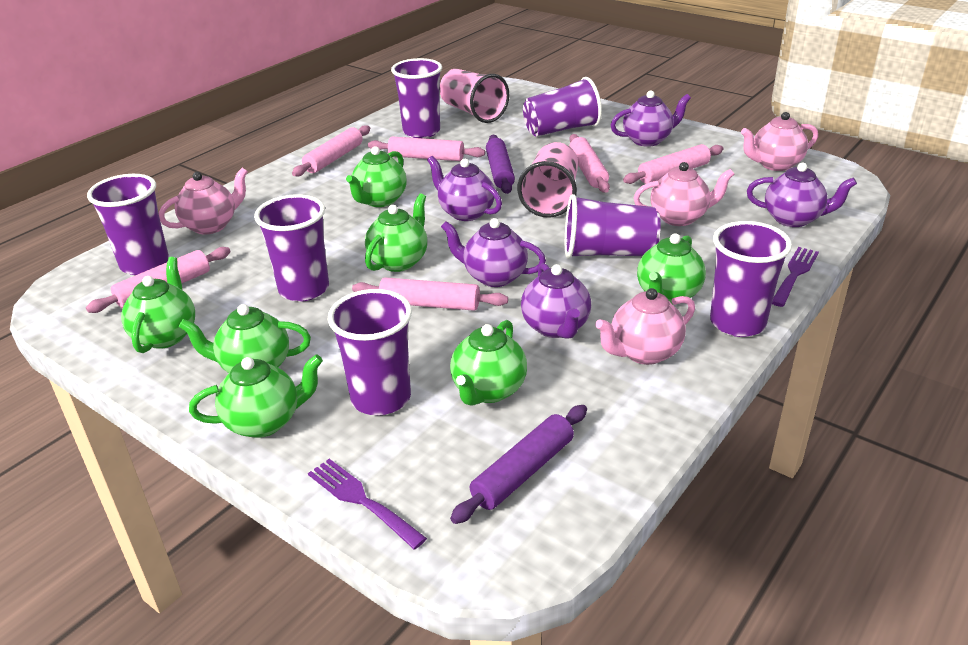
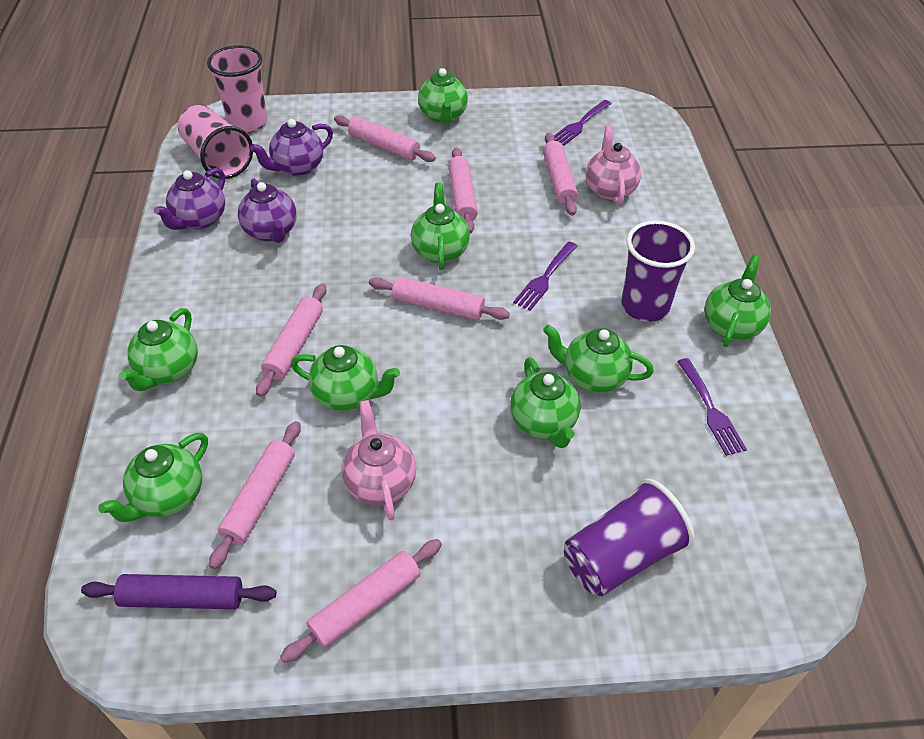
green teapot: [121,257,195,353] [179,304,311,373] [189,354,323,438] [346,146,406,207] [365,193,427,272] [450,320,527,406] [637,233,706,305] = 7 -> [98,433,208,522] [119,308,198,391] [291,345,400,411] [411,183,470,270] [418,68,468,124] [510,357,581,448] [543,325,654,393] [704,255,771,347] = 8
pink rolling pin: [86,247,231,313] [292,125,370,176] [352,278,508,311] [368,136,485,161] [569,134,610,193] [623,144,724,184] = 6 -> [209,421,301,569] [256,283,326,397] [280,539,442,663] [334,115,436,162] [369,276,510,320] [448,147,478,234] [543,133,578,216] = 7
pink teapot: [159,168,248,234] [595,288,695,365] [634,162,734,226] [741,112,818,171] = 4 -> [341,400,416,521] [586,126,641,205] = 2
purple cup: [87,174,169,275] [254,194,329,302] [328,289,412,416] [391,58,442,138] [523,77,602,136] [565,194,661,259] [710,221,792,337] = 7 -> [564,478,695,596] [621,220,695,322] = 2
purple fork: [308,459,427,549] [772,247,819,307] = 2 -> [513,242,578,311] [554,100,612,146] [677,358,747,456] = 3
purple rolling pin: [450,405,587,524] [486,135,515,194] = 2 -> [81,574,276,609] = 1
purple teapot: [427,156,502,221] [441,218,546,287] [521,263,591,339] [611,90,691,147] [747,163,857,227] = 5 -> [154,168,225,230] [238,178,297,243] [250,119,333,176] = 3

